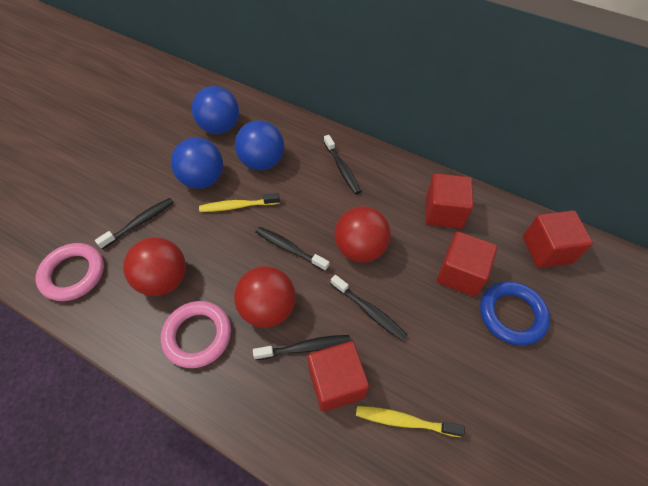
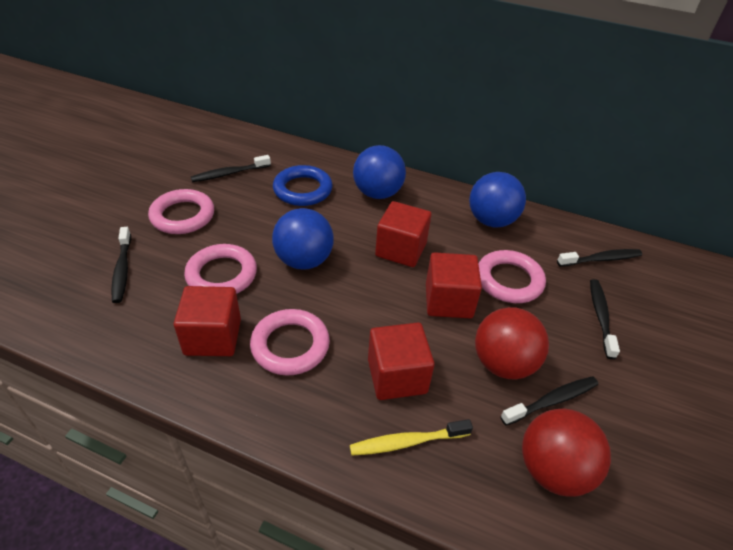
pink ring: [36,243,104,301] [161,301,231,368] = 2 -> [148,189,214,234] [184,244,257,294] [250,309,330,376] [478,250,546,303] = 4
red ball: [123,237,186,296] [234,266,296,328] [334,206,391,262] = 3 -> [475,307,549,379] [522,409,611,497] = 2
yellow toothbrush: [199,193,280,212] [356,406,465,437] = 2 -> [350,419,473,456] = 1

